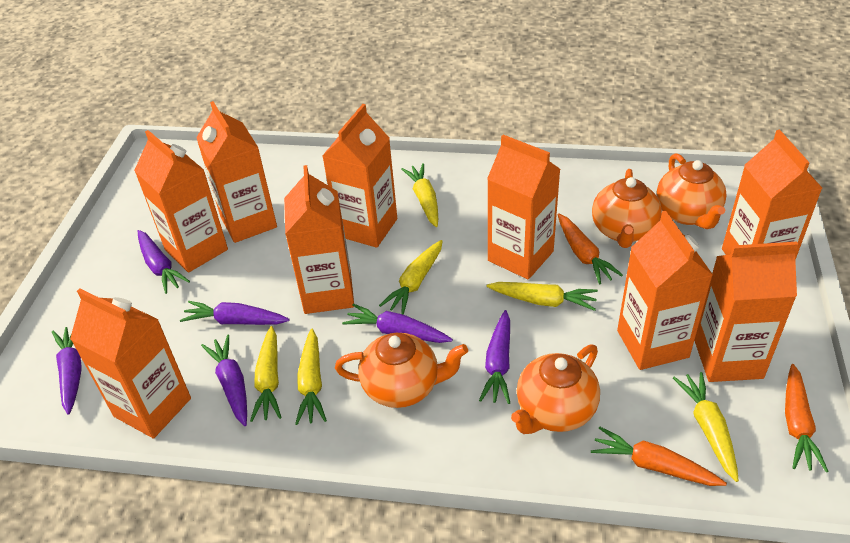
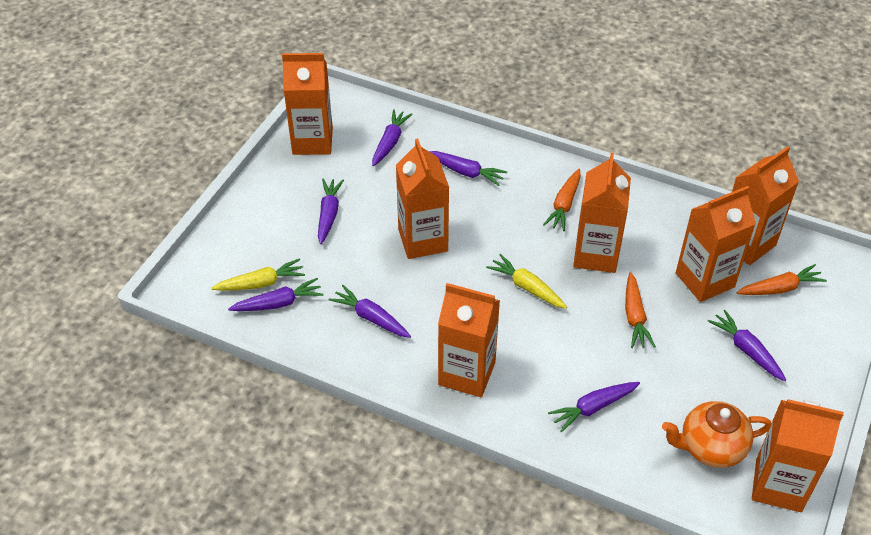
orange carton: [70,288,191,438] [134,130,228,273] [196,101,277,243] [284,165,354,314] [322,104,397,248] [487,135,560,279] [617,211,713,370] [694,242,798,382] [722,130,823,260] = 9 -> [282,53,333,155] [396,139,449,259] [438,283,500,397] [573,153,631,273] [676,186,756,302] [732,146,799,265] [752,399,844,512] = 7
orange teapot: [335,333,468,408] [511,344,600,434] [592,169,662,248] [657,153,727,229] = 4 -> [662,401,771,468] = 1
purple carrot: [52,327,82,415] [138,230,190,294] [180,301,290,325] [201,335,247,426] [342,304,453,343] [479,310,510,404] = 6 -> [228,278,323,311] [318,179,344,244] [329,285,411,338] [372,109,413,166] [429,151,507,186] [548,382,640,432] [708,310,786,381] = 7
yellow carrot: [250,326,282,422] [295,329,327,425] [379,240,443,315] [401,163,438,227] [487,282,598,311] [673,372,739,482] = 6 -> [211,259,305,291] [486,254,567,309] = 2

